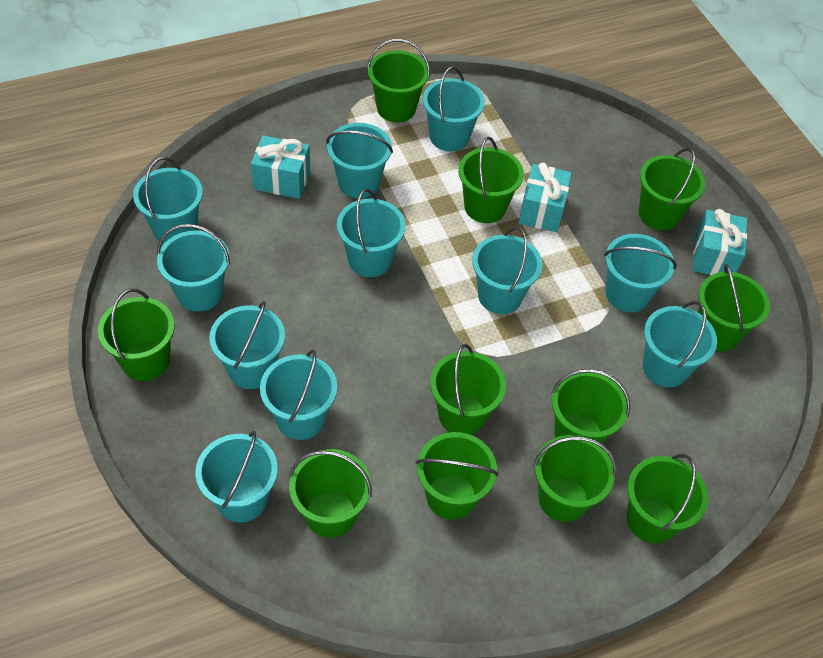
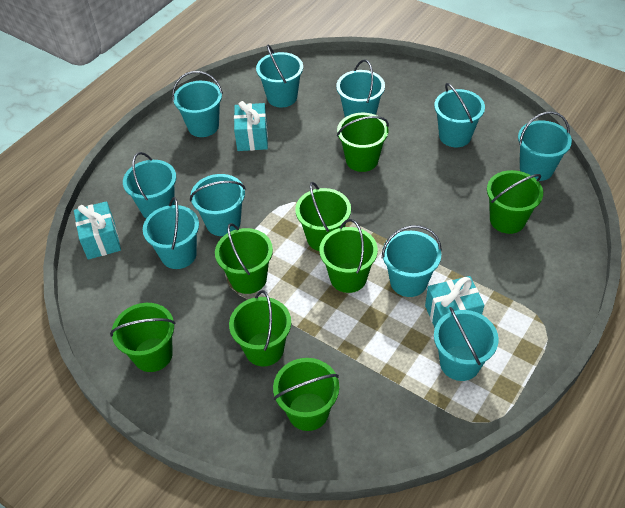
green bucket: [98,288,174,381] [289,449,372,538] [367,39,430,122] [416,432,498,520] [430,344,506,435] [458,137,524,223] [533,435,617,522] [551,369,630,444] [627,454,708,543] [639,148,705,230] [698,264,770,352] = 11 -> [110,303,176,372] [215,223,273,294] [229,290,291,367] [273,358,339,431] [295,182,351,251] [319,219,378,293] [337,113,389,172] [487,170,543,234] = 8
turquoise bucket: [133,157,203,244] [157,224,230,312] [195,431,278,523] [209,301,285,389] [260,349,337,440] [326,123,393,198] [337,189,406,277] [423,66,485,151] [472,226,542,314] [604,234,677,312] [643,301,717,388] = 11 -> [123,152,176,218] [143,197,199,269] [172,71,223,137] [190,174,246,236] [256,45,303,108] [336,59,385,117] [382,225,442,297] [434,83,485,147] [434,307,499,381] [518,111,572,181] = 10

